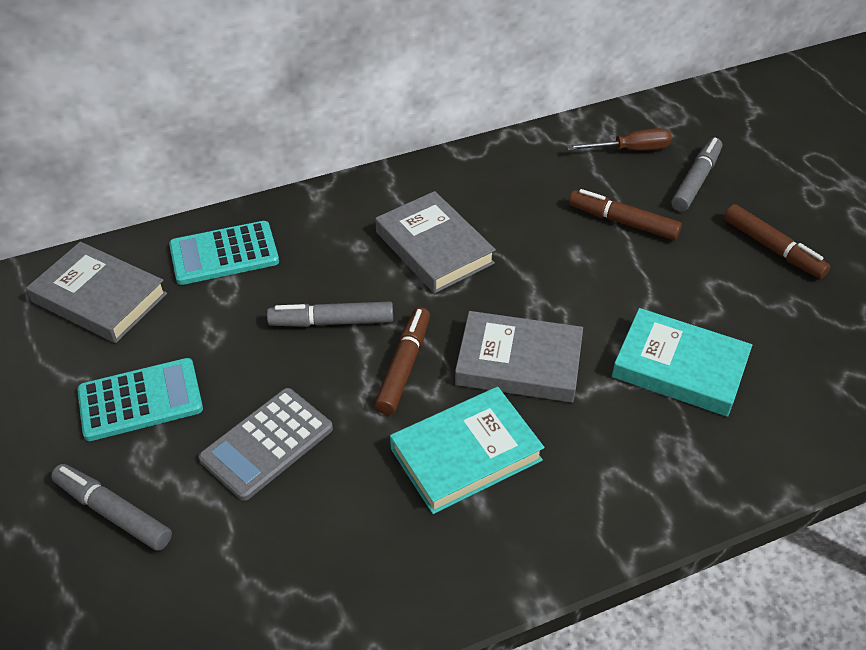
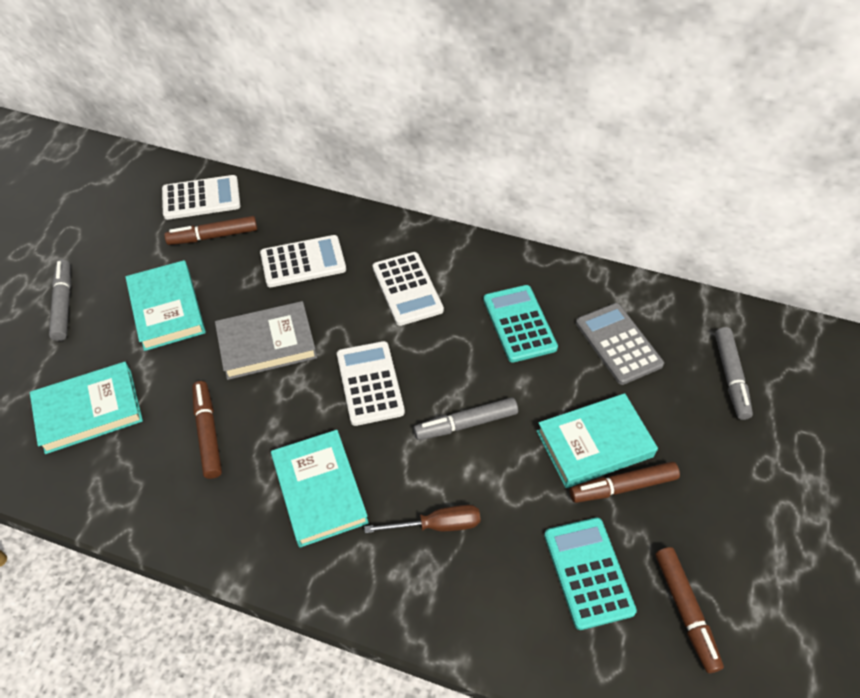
brown marker: [374,307,430,415] [569,189,682,240] [724,204,830,279] = 3 -> [164,216,257,245] [192,381,222,479] [570,461,680,503] [655,547,724,673] = 4
grey book: [26,242,167,343] [375,191,496,293] [455,311,583,403] = 3 -> [215,301,317,380] = 1
turquoise book: [390,387,545,514] [612,308,752,417] = 2 -> [30,362,143,454] [125,260,206,351] [271,430,369,548] [537,393,658,488] = 4
white calculator: none = 0 -> [162,175,240,220] [260,235,346,287] [337,341,405,426] [373,252,444,326] = 4

